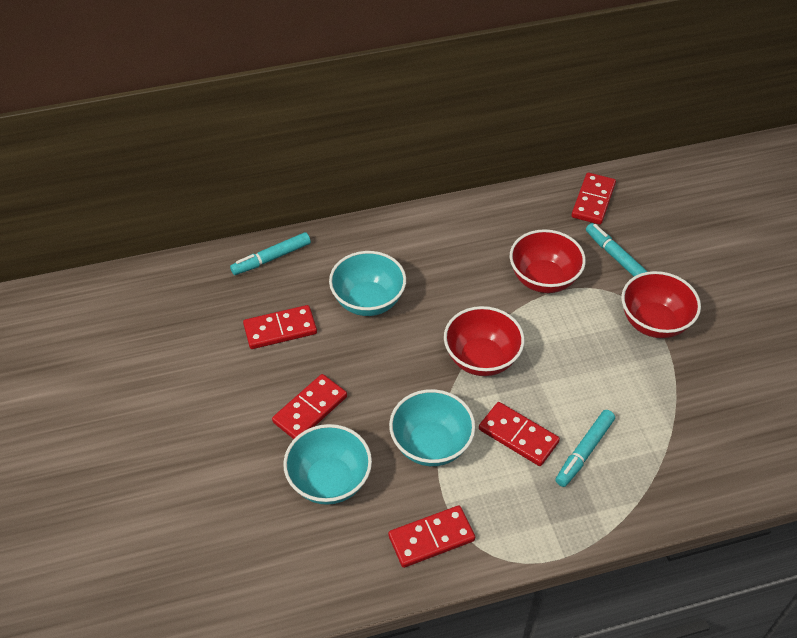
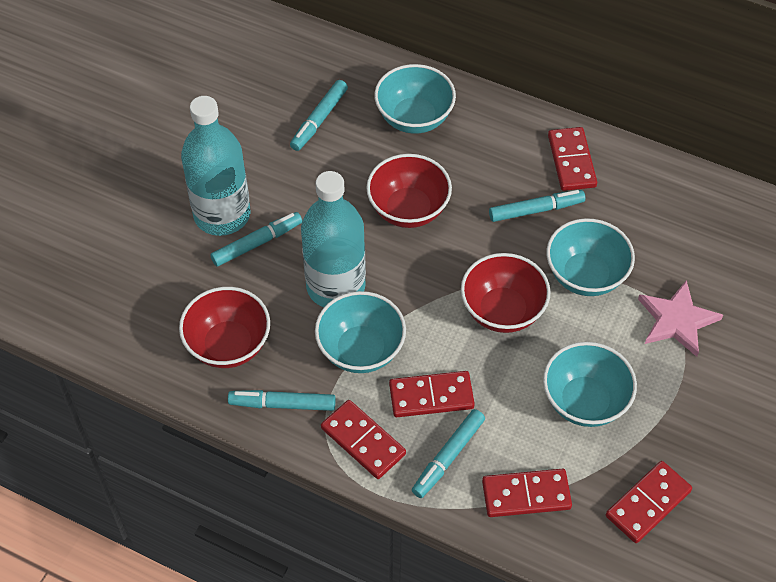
pink star: none = 0 -> [638,280,723,357] = 1
turquoise bottle: none = 0 -> [181,96,250,236] [301,171,366,307] = 2
turquoise bowl: [283,424,372,505] [329,251,406,316] [389,389,475,466] = 3 -> [315,291,406,373] [374,64,456,134] [543,342,637,427] [546,218,635,296] = 4
turquoise marker: [230,232,311,275] [555,410,615,487] [586,223,648,277] = 3 -> [210,212,302,267] [228,390,336,411] [290,80,348,151] [412,409,485,498] [489,190,585,222] = 5

